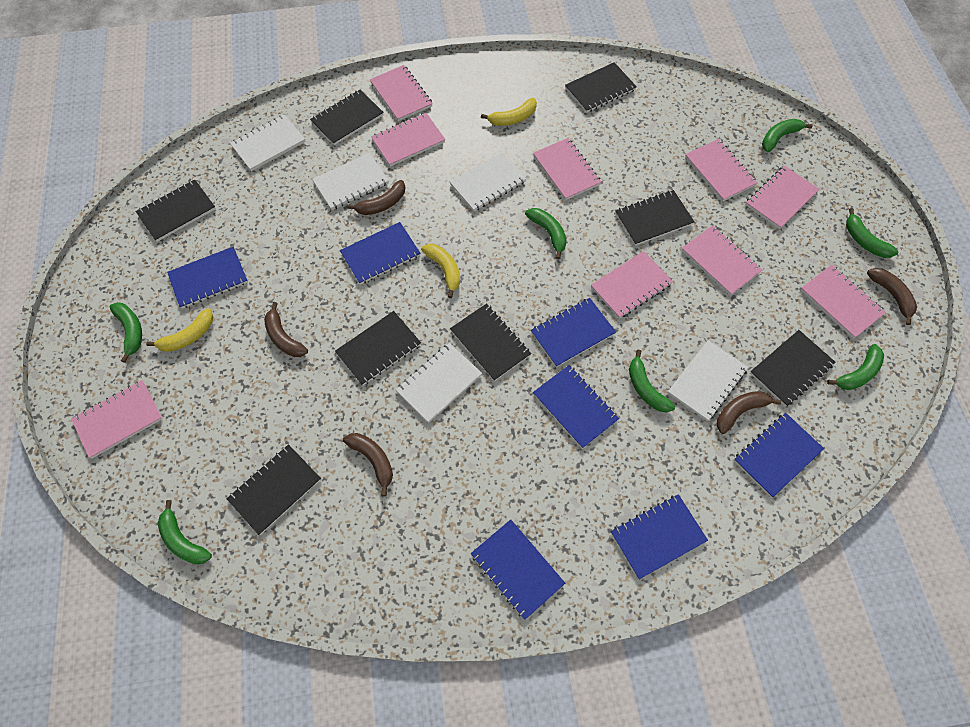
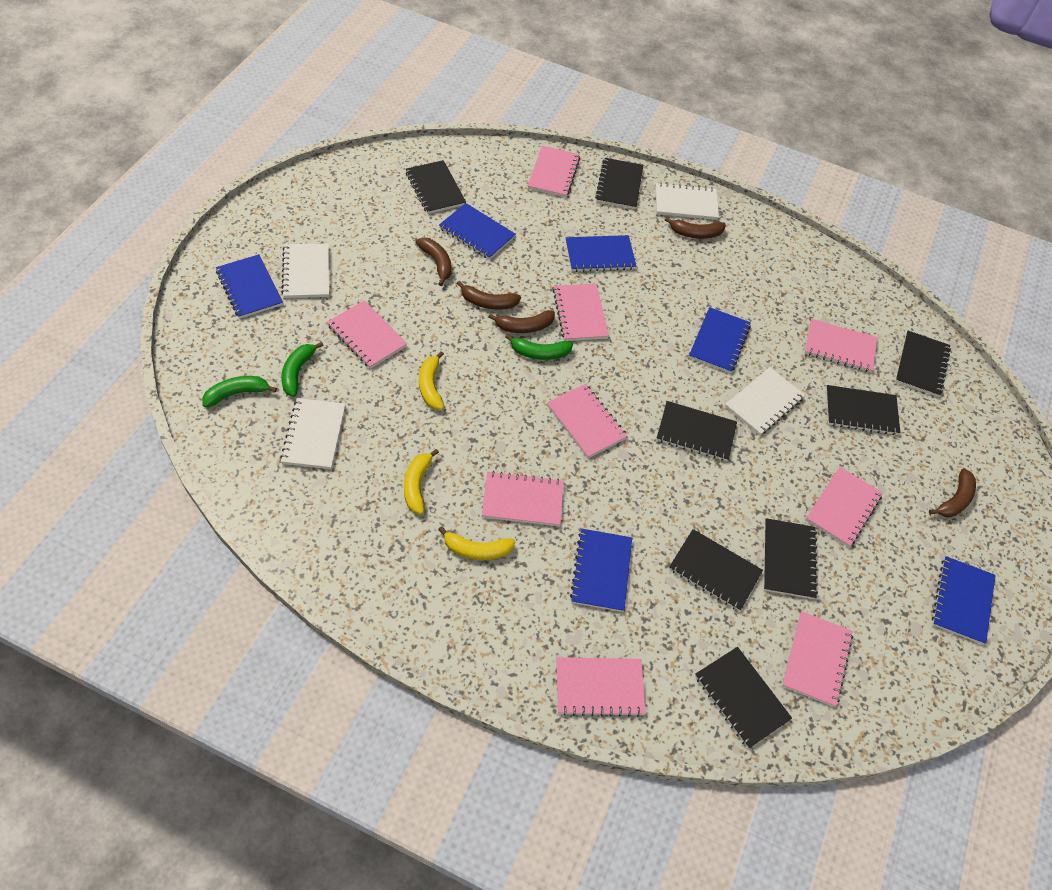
blue notebook: [167,247,248,309] [340,222,421,285] [471,519,565,620] [531,298,616,367] [533,365,619,449] [611,494,708,579] [734,413,824,498] = 7 -> [216,254,283,319] [439,203,516,260] [566,235,636,272] [570,529,632,612] [689,307,751,373] [932,556,996,645] = 6
green banana: [109,302,142,363] [158,500,212,565] [525,208,567,259] [629,350,675,412] [762,119,813,152] [827,344,884,390] [846,208,898,258] = 7 -> [202,376,277,407] [281,342,324,397] [505,334,573,360] = 3
white notebook: [230,114,306,171] [312,153,389,210] [396,343,482,423] [450,152,526,211] [668,340,748,421] = 5 -> [280,398,346,469] [281,243,329,298] [655,183,719,220] [725,367,805,435] = 4

